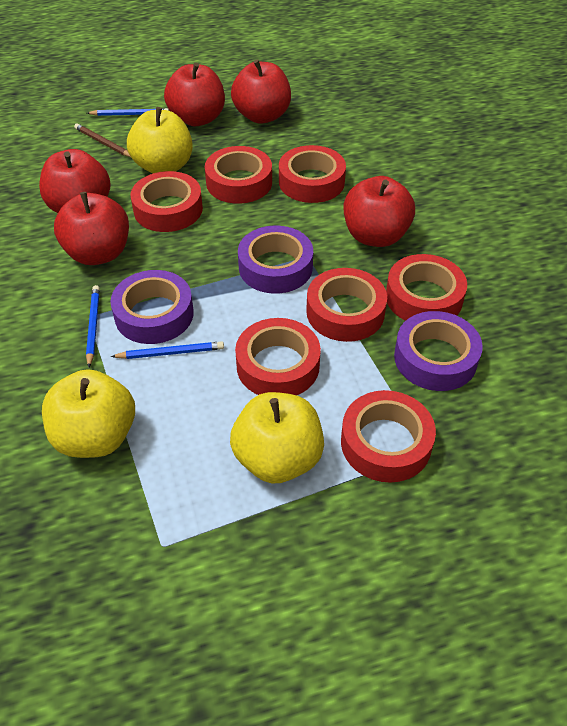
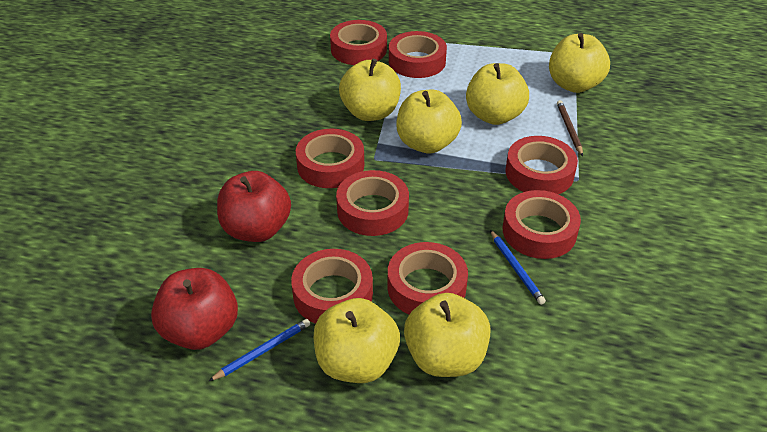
blue pencil: [86,285,100,367] [87,108,169,116] [111,341,224,359] = 3 -> [209,319,310,381] [490,230,546,305] = 2
purple tape: [110,270,194,344] [238,226,313,294] [394,311,483,391] = 3 -> none = 0
red apple: [39,149,111,213] [54,192,129,265] [164,63,225,126] [231,59,291,124] [344,176,415,247] = 5 -> [151,268,238,350] [217,171,291,242] = 2
red tape: [131,171,203,232] [205,146,272,204] [235,318,321,395] [279,145,346,203] [306,268,387,342] [341,390,436,483] [386,254,467,321] = 7 -> [291,249,373,324] [296,129,364,188] [330,20,387,65] [336,170,409,236] [388,242,468,315] [389,31,447,78] [503,190,581,259] [505,136,578,194] = 8
yellow apple: [42,369,135,458] [127,107,193,173] [230,392,324,483] = 3 -> [314,298,400,383] [339,59,401,121] [396,90,462,154] [404,293,490,377] [466,63,529,125] [549,33,610,93] = 6

